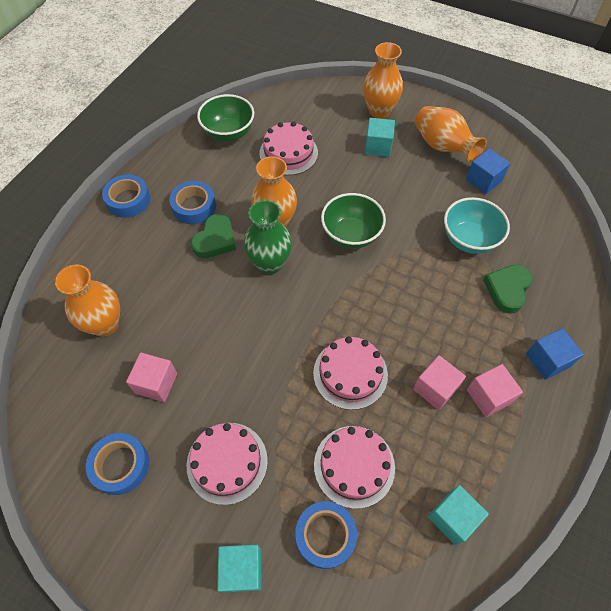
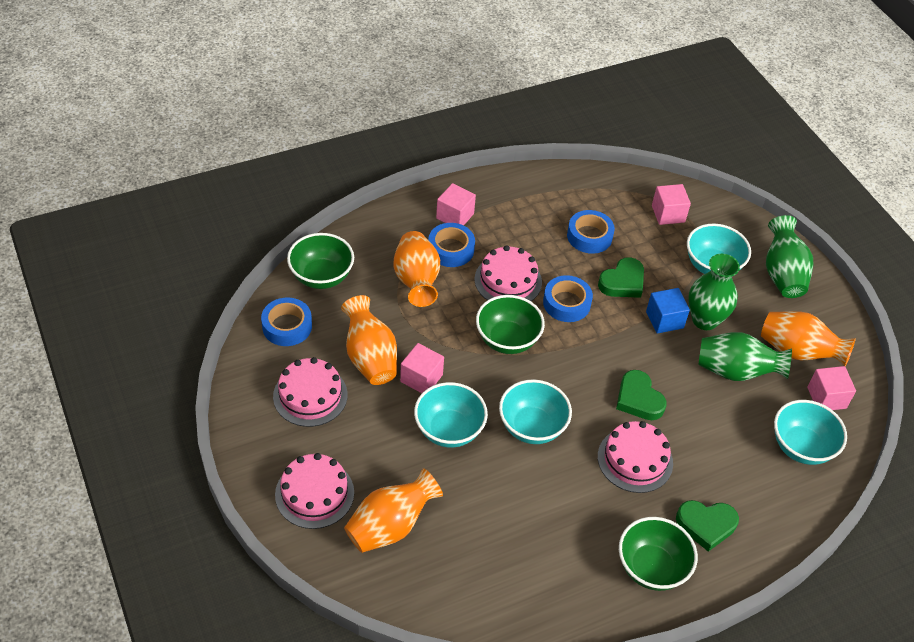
blue cube: [466,149,510,194] [526,328,584,380] = 2 -> [646,288,690,334] = 1
green bowl: [197,94,254,142] [321,193,386,249] = 2 -> [287,233,354,289] [476,295,545,354] [619,517,698,591] = 3
green heart: [191,214,236,258] [483,265,533,314] = 2 -> [598,257,644,298] [616,370,667,420] [676,500,739,552] = 3
green vase: [244,200,292,274] = 1 -> [688,254,740,330] [698,332,792,381] [766,215,813,298] = 3
pink cube: [126,353,177,402] [413,355,466,410] [467,364,523,417] = 3 -> [400,343,444,393] [436,183,476,225] [652,184,691,225] [807,366,856,410] = 4
turquoise bowl: [444,197,510,254] = 1 -> [414,382,488,448] [499,379,572,444] [687,224,751,274] [774,400,847,465] = 4
turquoise cube: [217,544,261,592] [365,118,395,157] [428,485,489,545] = 3 -> none = 0

